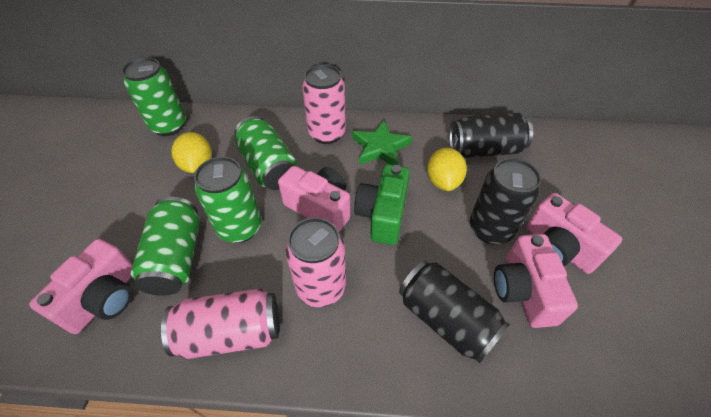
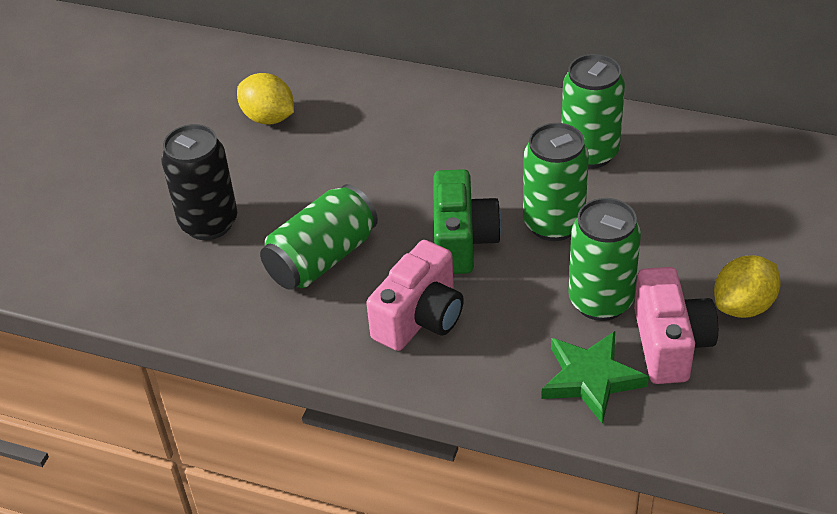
black can: [399,260,510,364] [449,113,533,158] [470,158,541,244] = 3 -> [161,124,237,240] = 1
pink camera: [29,239,133,334] [278,166,351,232] [494,234,578,328] [526,193,622,274] = 4 -> [366,240,464,351] [634,267,718,384] = 2
pink can: [161,288,279,359] [285,218,346,307] [302,64,346,144] = 3 -> none = 0

